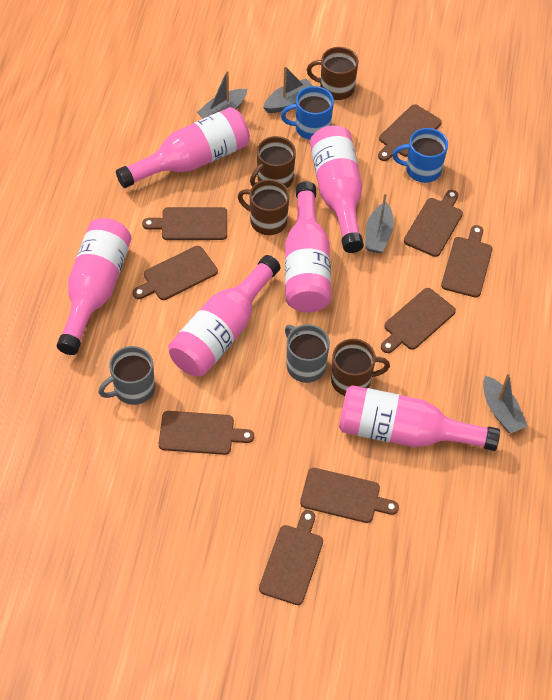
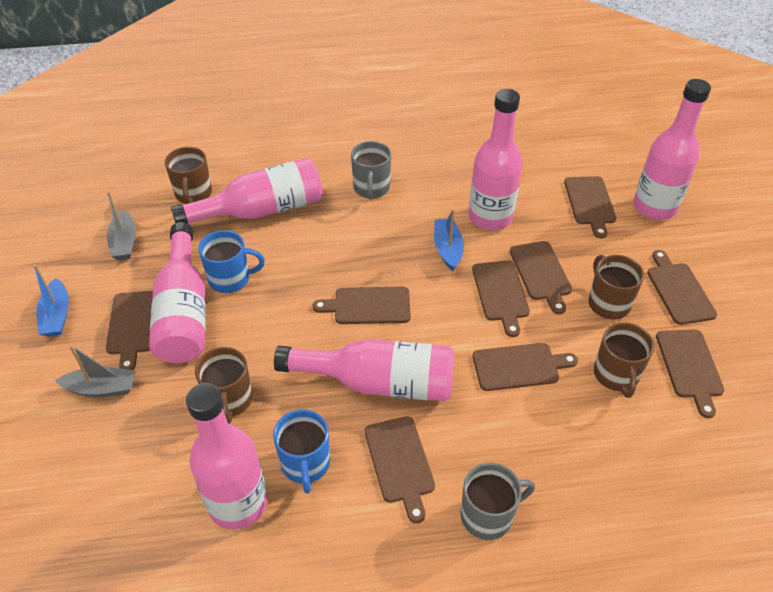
blue boat: none = 0 -> [33,264,69,337] [434,209,464,271] = 2
grey boat: [197,70,247,118] [263,66,313,113] [365,193,394,253] [483,372,528,433] = 4 -> [55,345,136,397] [107,191,136,260] = 2

